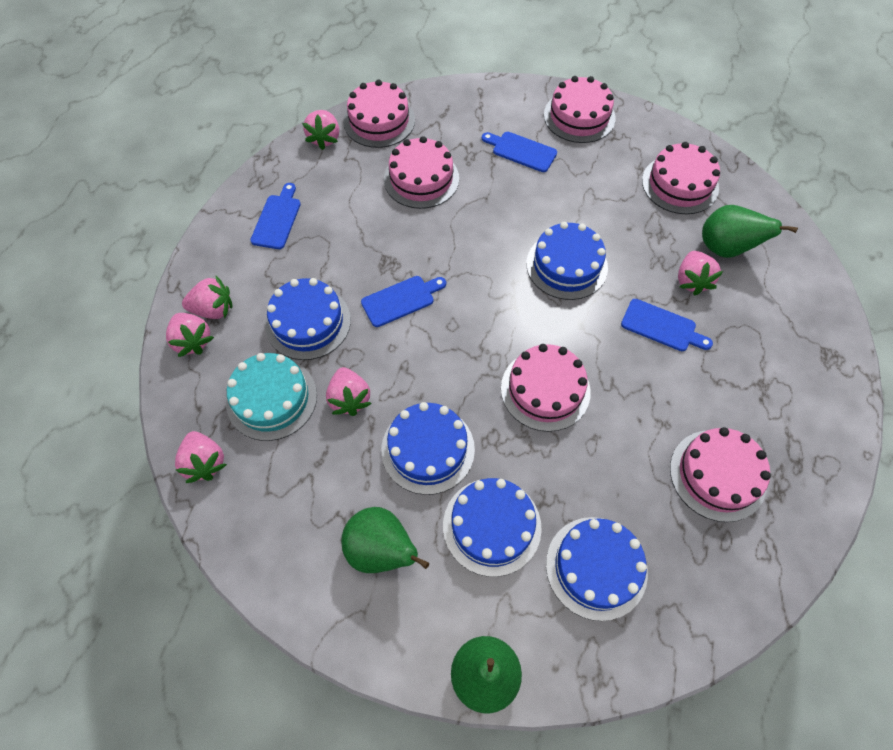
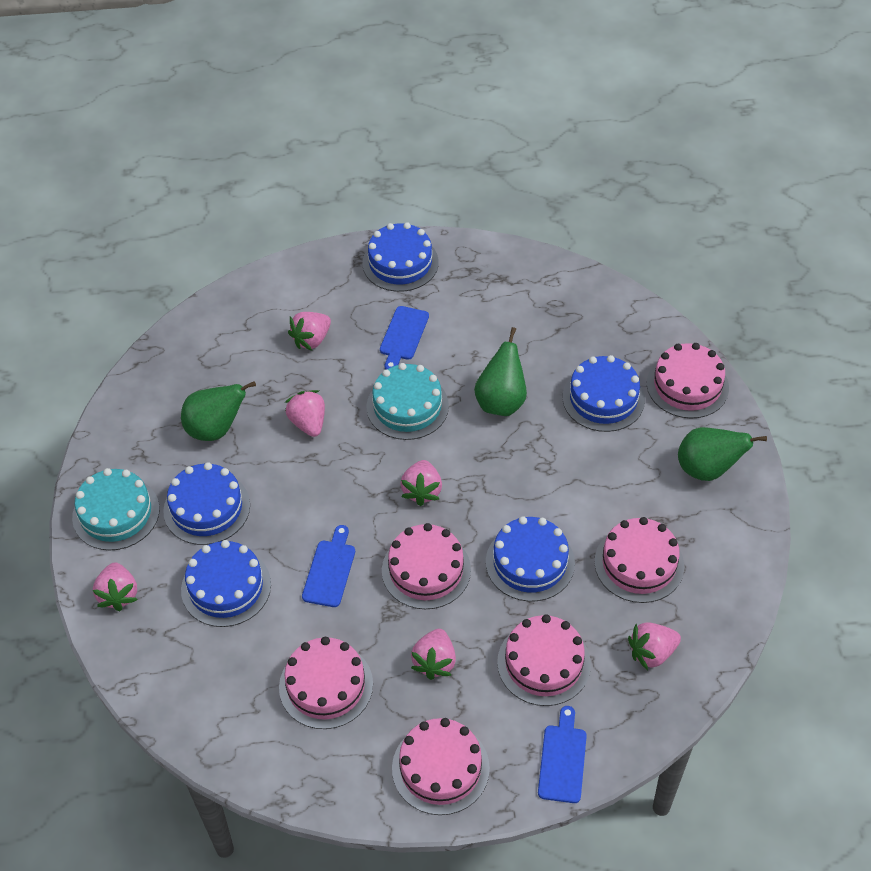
blue cutting board: [250,183,301,249] [361,276,446,327] [482,132,557,172] [621,299,713,351] = 4 -> [302,525,355,607] [380,306,429,370] [538,706,587,803] = 3
turquoise cake: [226,353,317,441] = 1 -> [72,468,160,550] [367,363,449,440] = 2

